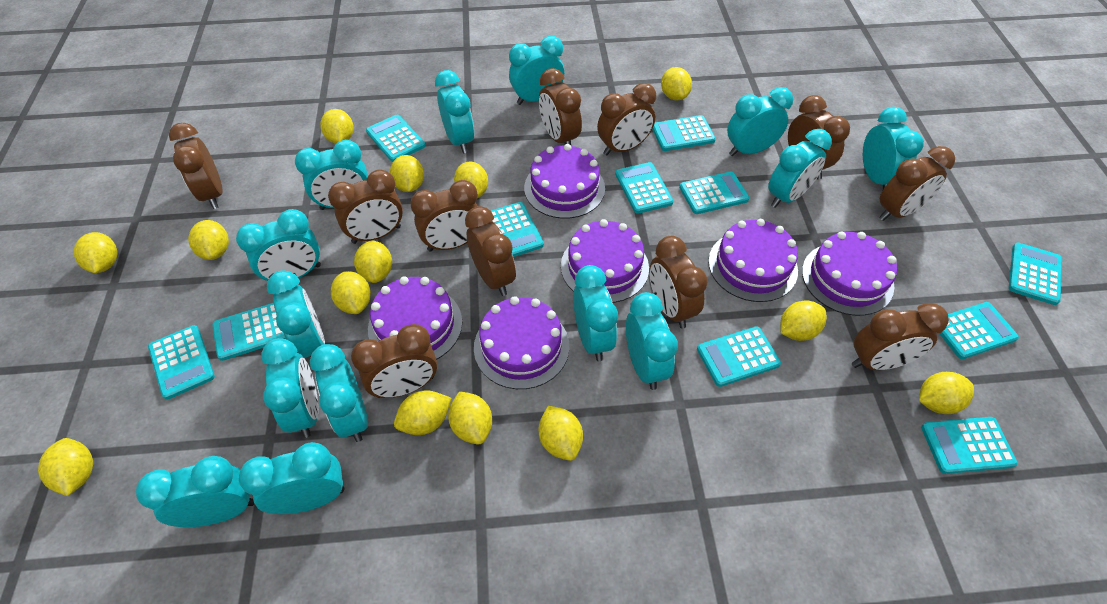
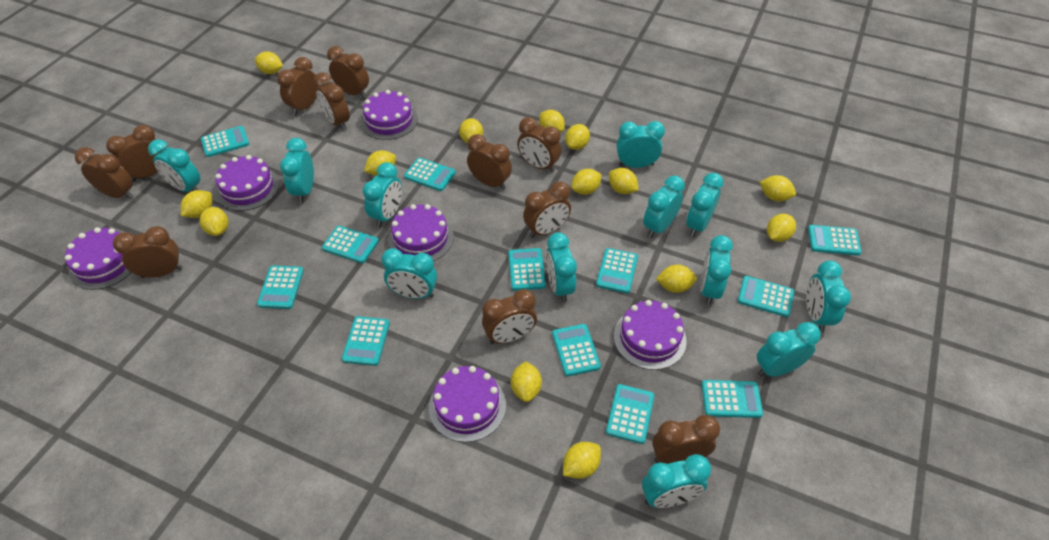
turquoise calculator: [148,325,215,400] [212,303,286,361] [366,115,425,162] [491,202,544,257] [615,162,673,214] [652,115,716,151] [679,171,750,214] [697,326,781,387] [921,417,1018,474] [939,302,1019,359] [1009,243,1062,305] = 11 -> [201,126,249,157] [257,265,304,309] [322,226,379,263] [342,316,390,366] [404,158,456,191] [508,248,546,291] [552,324,601,376] [596,248,638,294] [606,384,655,444] [701,380,763,418] [738,276,794,317] [808,225,862,256] = 12
turquoise clock: [136,456,255,527] [236,209,321,281] [239,442,344,514] [261,338,318,438] [267,270,325,358] [295,140,368,210] [310,344,368,442] [435,70,475,154] [509,36,564,105] [573,265,618,361] [626,292,678,390] [727,87,793,156] [768,129,832,208] [863,107,924,189] = 14 -> [148,139,200,192] [280,138,314,203] [362,162,402,228] [381,248,437,299] [546,232,577,302] [617,121,665,168] [642,454,711,508] [643,175,685,238] [686,173,724,237] [700,235,733,305] [757,322,821,377] [806,260,851,333] = 12

